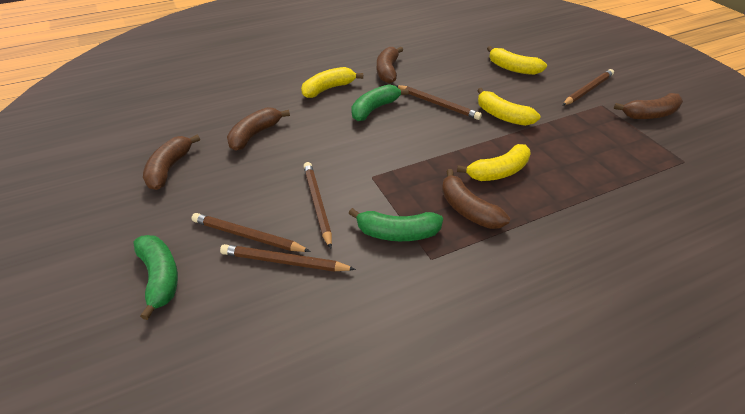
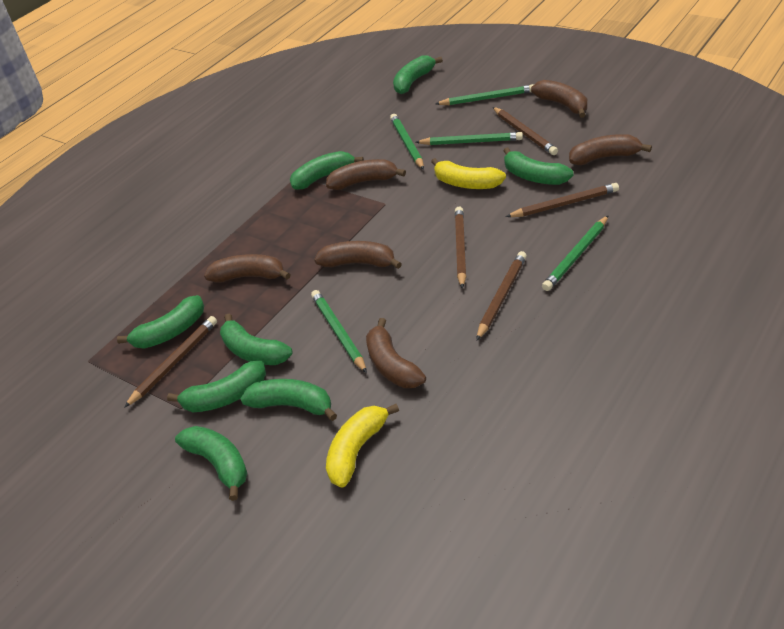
brown banana: [143,135,200,190] [227,107,290,151] [377,47,403,84] [442,169,510,229] [614,93,683,119] = 5 -> [204,254,291,283] [314,241,402,269] [326,159,406,190] [366,318,426,388] [531,80,587,118] [569,134,652,165] = 6
green banana: [134,235,178,320] [348,208,443,241] [351,84,409,121] = 3 -> [117,295,204,349] [167,361,266,412] [175,426,248,501] [220,314,293,365] [240,379,337,421] [290,151,364,190] [393,55,443,94] [504,147,573,185] = 8
green pencil: none = 0 -> [311,290,367,373] [390,114,424,170] [416,132,523,145] [435,84,534,105] [542,215,609,291] = 5
yellow banana: [301,67,363,98] [457,144,531,181] [477,88,540,126] [487,46,547,75] = 4 -> [326,404,399,488] [431,158,506,189] = 2

